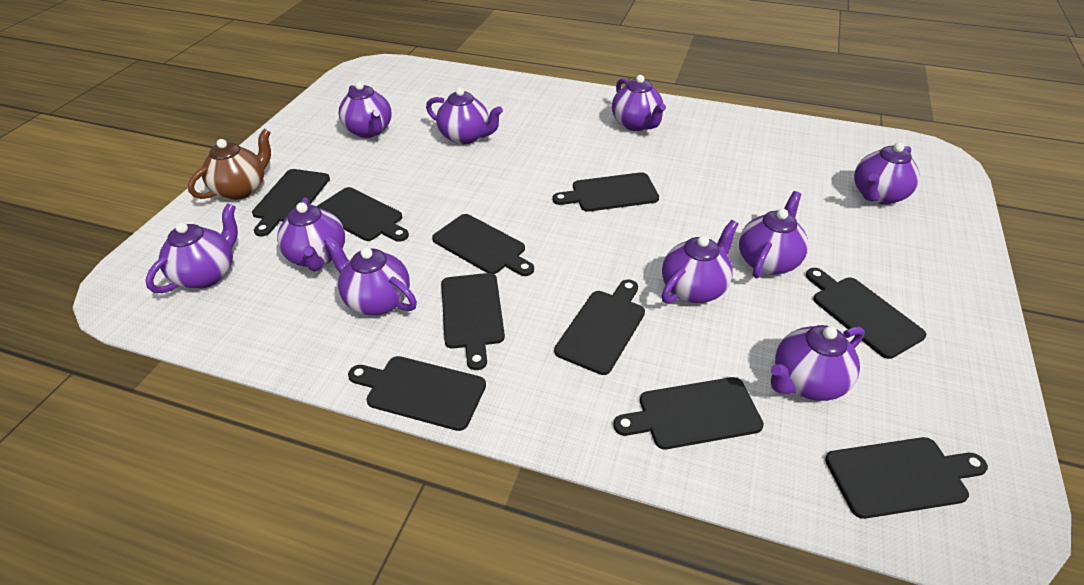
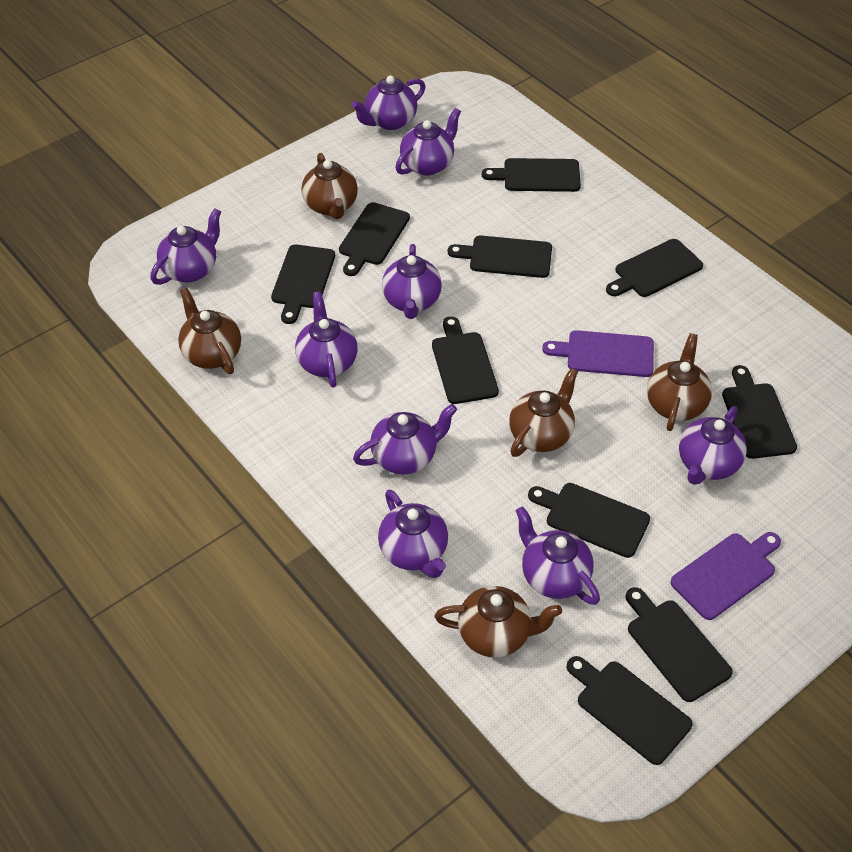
brown teapot: [188,129,271,200] = 1 -> [178,288,241,374] [302,153,358,219] [435,586,562,657] [509,368,578,457] [647,333,712,431] = 5
purple cutting board: none = 0 -> [542,330,654,377] [671,532,781,620] = 2
purple teapot: [145,203,238,293] [277,197,345,271] [324,236,417,315] [339,81,392,138] [426,87,503,144] [612,75,666,131] [662,220,738,304] [739,191,809,279] [771,325,865,401] [854,143,920,205] = 10 -> [150,208,221,285] [295,292,358,388] [352,76,425,130] [353,404,457,474] [378,490,448,578] [382,244,442,319] [395,108,461,176] [516,506,600,605] [679,406,747,485] = 9

